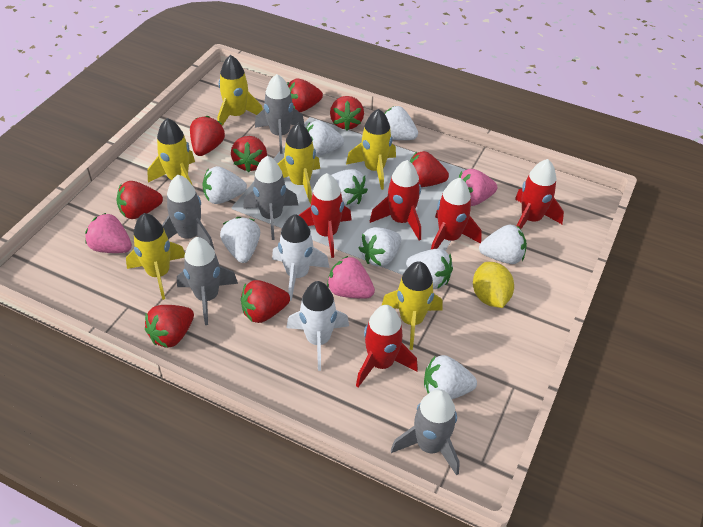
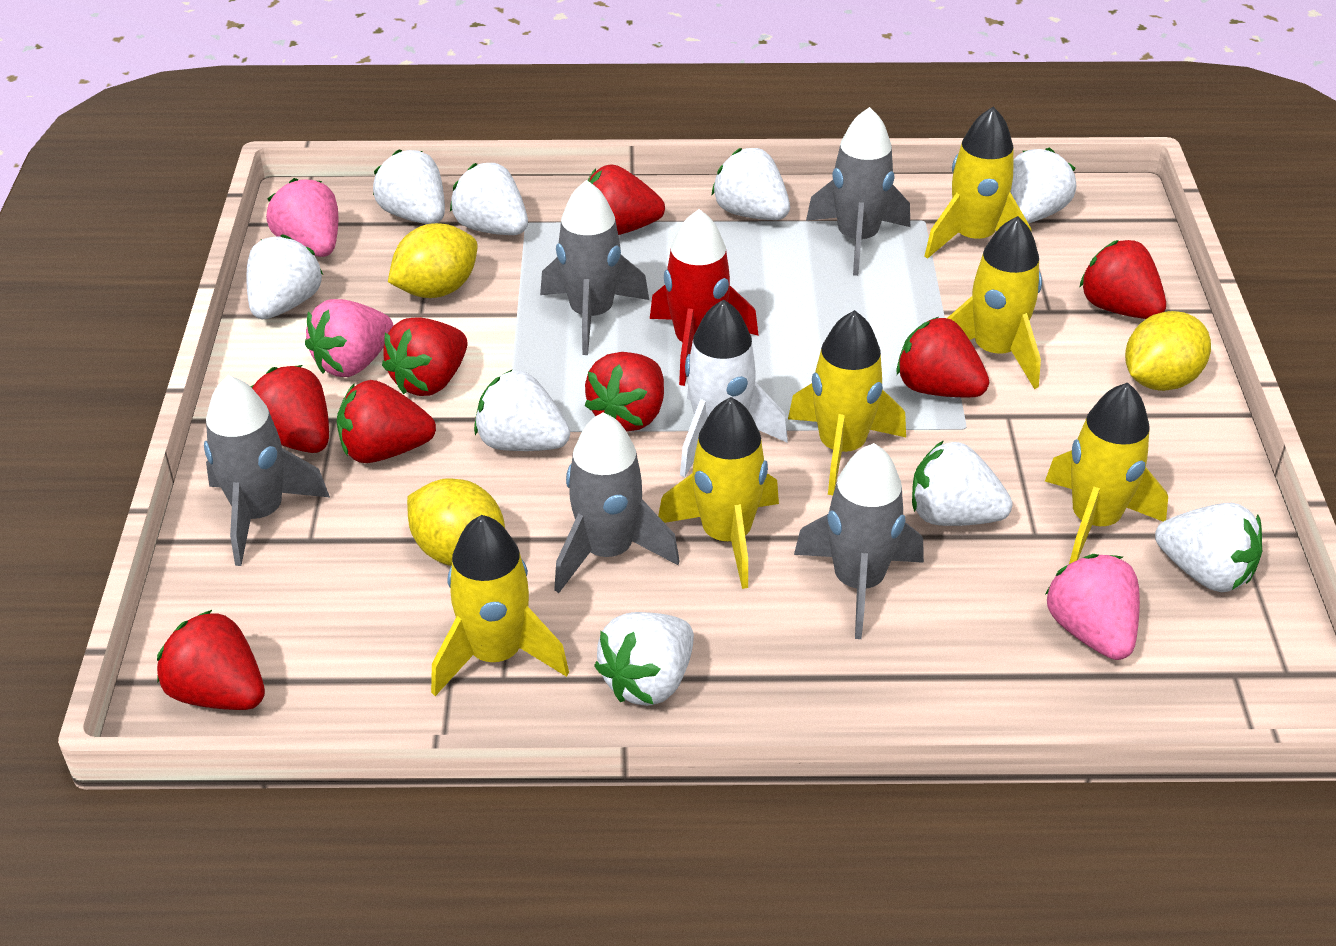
red rocket: [299,173,352,258] [356,305,418,387] [370,160,421,240] [431,178,482,249] [515,159,564,229] = 5 -> [650,209,759,386] = 1
white rocket: [272,214,330,301] [287,281,349,371] = 2 -> [680,299,788,478] = 1
yellow lemon: [473,262,514,308] = 1 -> [388,223,478,298] [407,478,505,566] [1125,311,1211,391] = 3

